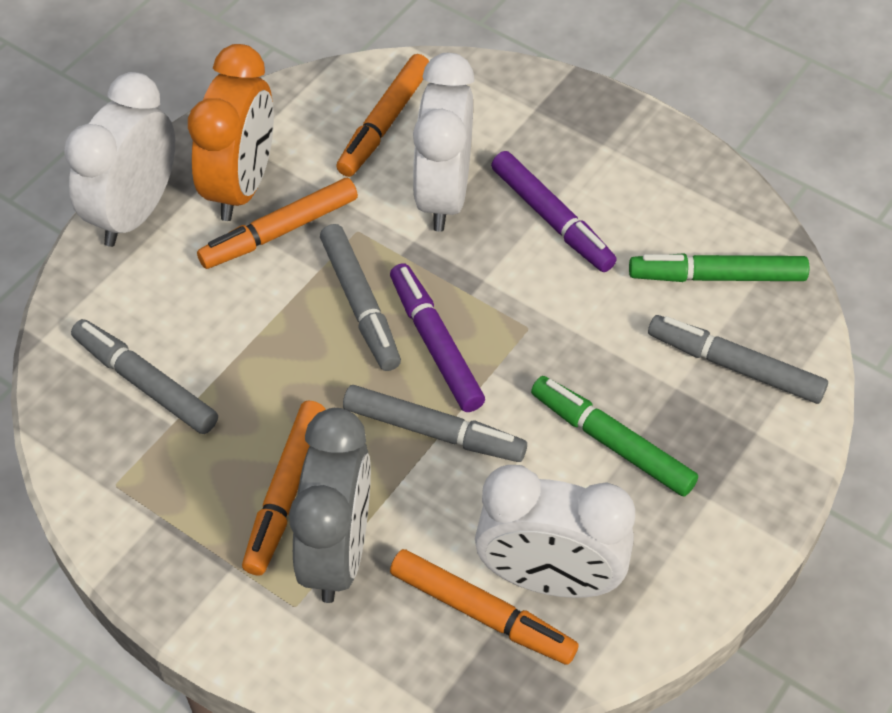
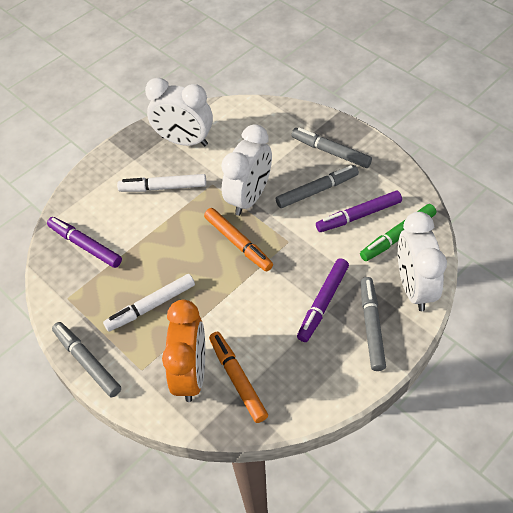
green marker: [531,376,698,497] [629,253,809,282] = 2 -> [360,204,436,261] = 1
grey clock: [289,408,371,603] = 1 -> none = 0
orange marker: [197,178,358,269] [242,401,326,575] [336,54,429,177] [390,549,578,665] = 4 -> [204,208,273,272] [209,332,268,423] = 2
purple marker: [390,263,485,412] [491,151,617,272] = 2 -> [47,217,122,268] [297,258,349,342] [316,190,402,232] = 3
white marker: none = 0 -> [103,274,195,332] [117,174,206,192] = 2

